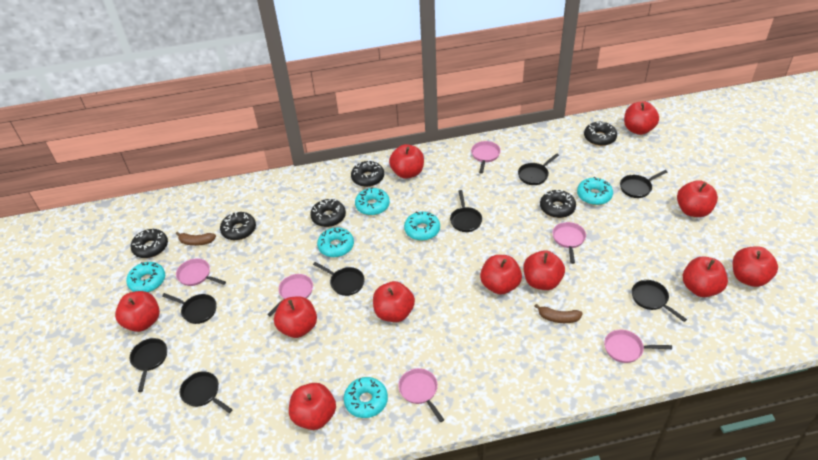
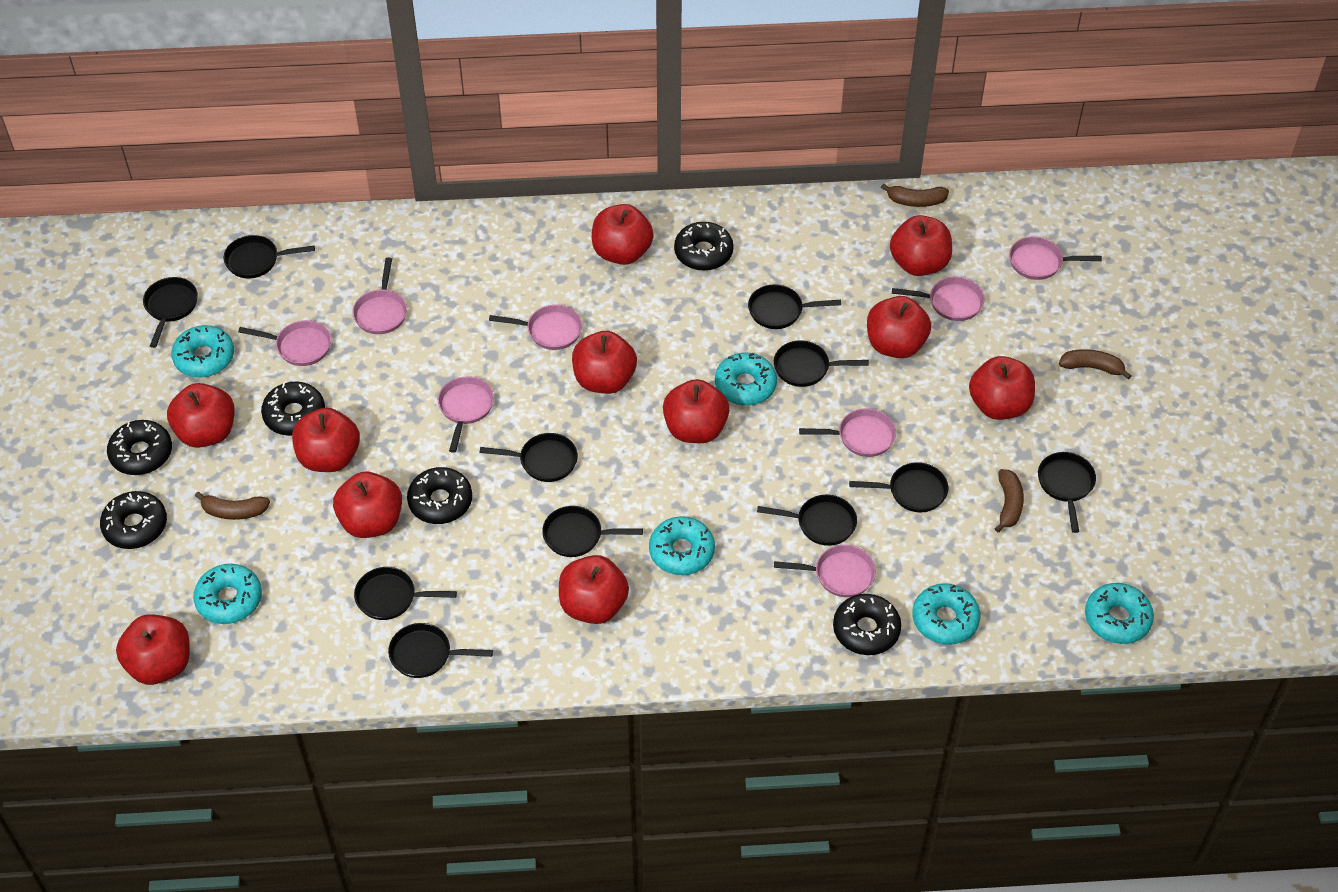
black pan: [130,338,167,392] [162,293,217,324] [180,371,233,413] [313,262,365,296] [450,190,482,232] [518,153,559,185] [620,170,667,198] [632,280,687,322] = 8 -> [143,277,198,348] [223,235,315,278] [354,567,457,620] [388,623,493,678] [480,433,578,482] [542,506,643,557] [748,284,841,329] [757,495,857,546] [774,340,869,387] [849,462,948,513] [1038,452,1096,533] = 11
brown banana: [176,232,216,246] [535,304,583,323] = 2 -> [195,492,270,520] [881,183,949,207] [995,469,1024,532] [1059,349,1132,380] = 4
pink pan: [176,259,226,286] [267,274,313,317] [398,368,444,422] [471,141,501,173] [552,222,586,264] [604,330,672,363] = 6 -> [238,320,331,366] [352,258,407,334] [438,376,494,453] [489,305,582,350] [774,545,876,597] [799,408,896,457] [892,277,985,321] [1009,237,1102,280] = 8

